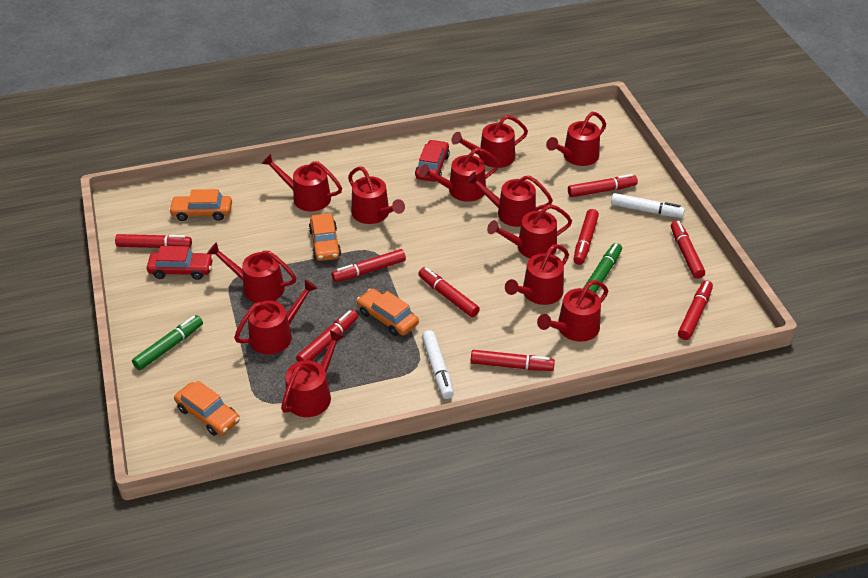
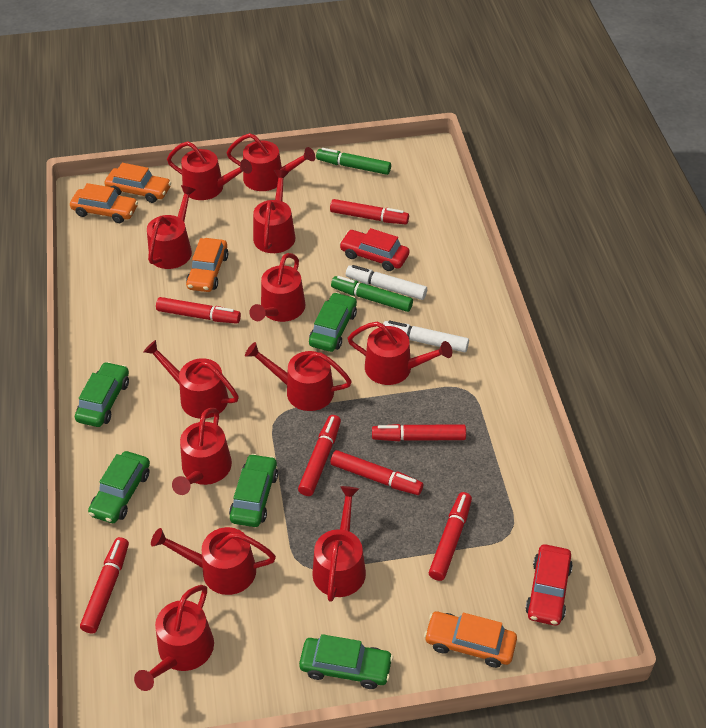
green car: none = 0 -> [75,362,129,427] [88,451,150,523] [229,454,278,527] [299,634,393,689] [309,292,357,352] = 5
red marker: [115,234,192,248] [296,310,358,362] [332,249,406,282] [418,267,480,317] [471,350,555,371] [568,174,638,197] [573,209,599,265] [671,220,705,279] [678,280,713,340] = 9 -> [80,537,129,634] [156,297,241,324] [298,415,341,496] [330,199,409,224] [330,450,423,495] [372,424,466,441] [429,492,472,581] = 7

